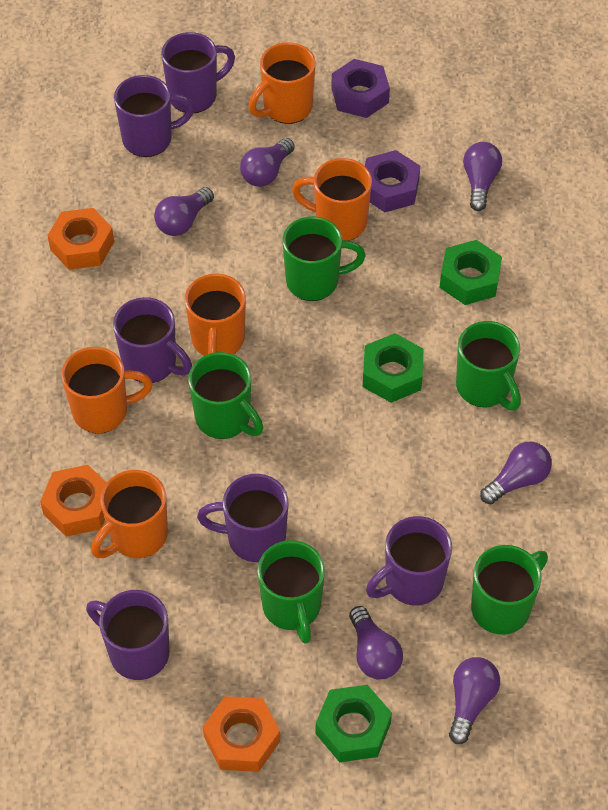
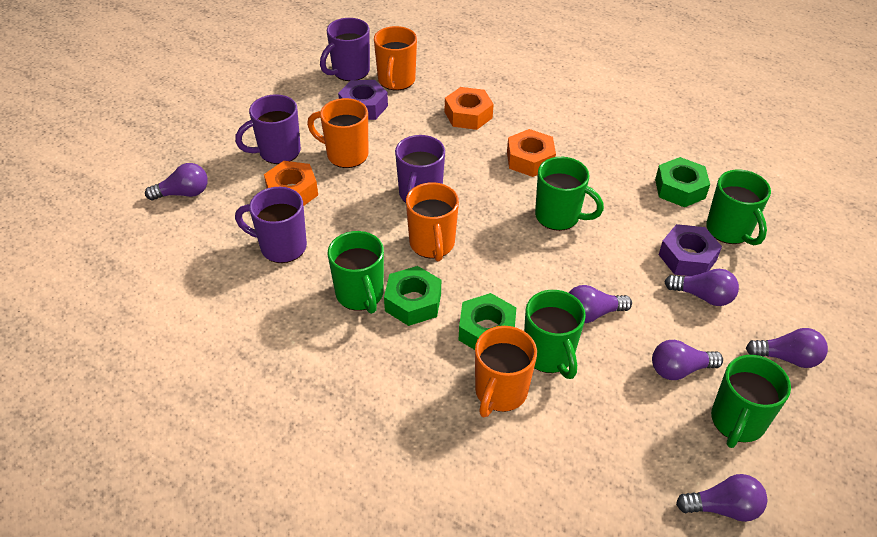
orange mug: [61,347,153,433] [91,470,168,558] [185,274,246,356] [249,42,316,124] [292,158,372,241] = 5 -> [307,98,368,168] [374,26,417,90] [406,182,459,262] [475,326,537,417] = 4
purple mug: [86,590,170,680] [113,297,192,383] [114,75,194,157] [161,32,235,113] [197,474,288,562] [366,516,452,606] = 6 -> [235,94,301,164] [235,187,307,263] [320,18,370,81] [395,135,445,203] = 4

